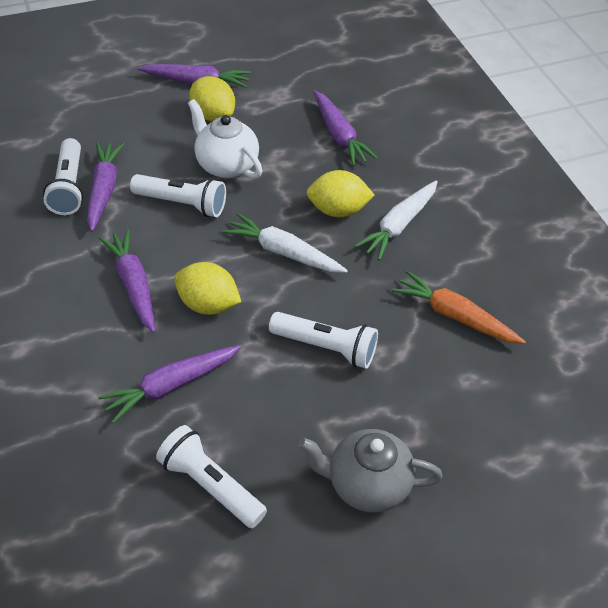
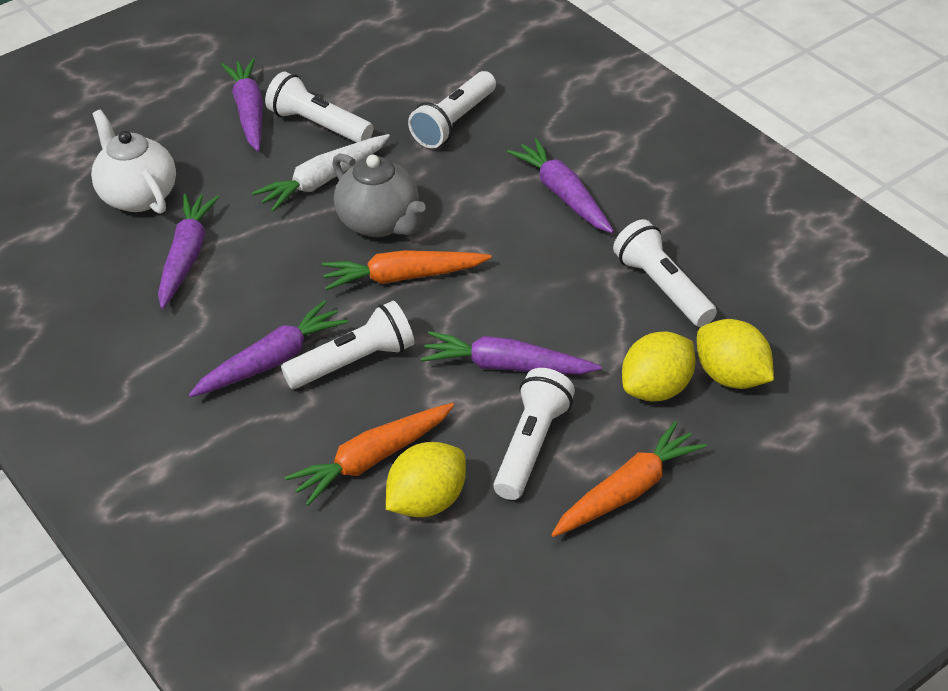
orange carrot: [392,271,526,344] = 1 -> [285,403,454,506] [322,250,491,290] [551,421,707,537] = 3
white carrot: [223,213,348,273] [355,180,438,260] = 2 -> [252,134,390,212] = 1
white flashlight: [43,138,83,215] [130,174,226,217] [156,425,267,528] [269,312,378,369] = 4 -> [265,72,373,143] [281,301,414,389] [408,71,496,148] [494,368,575,500] [613,219,717,327] = 5

